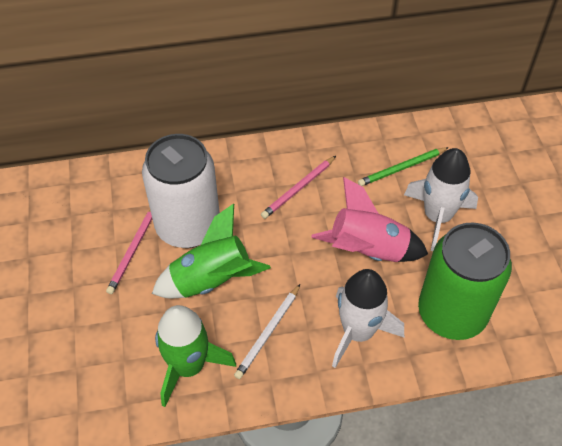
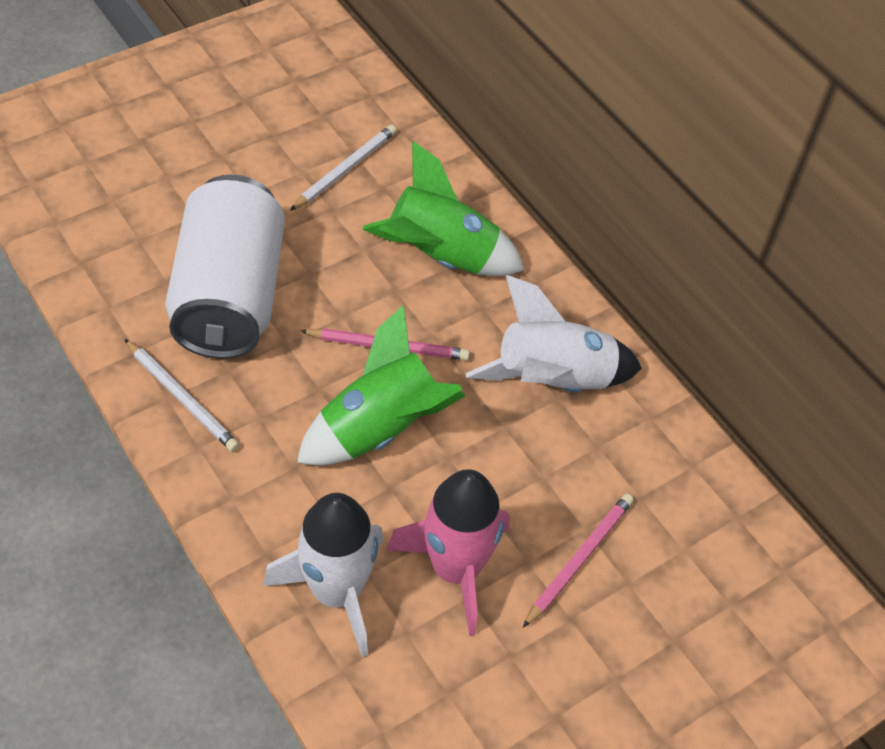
green can: [418,223,512,340] = 1 -> none = 0
green pencil: [358,147,449,186] = 1 -> none = 0
white pencil: [234,284,300,379] = 1 -> [124,339,239,452] [290,125,397,211] = 2

